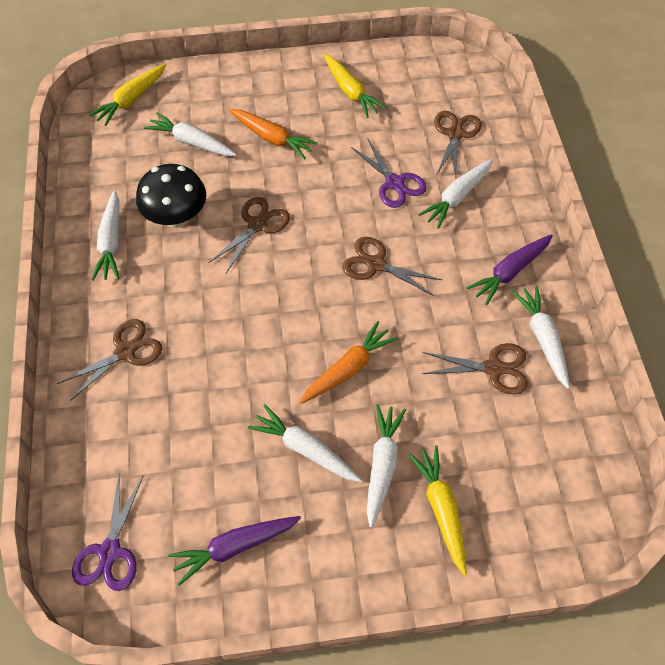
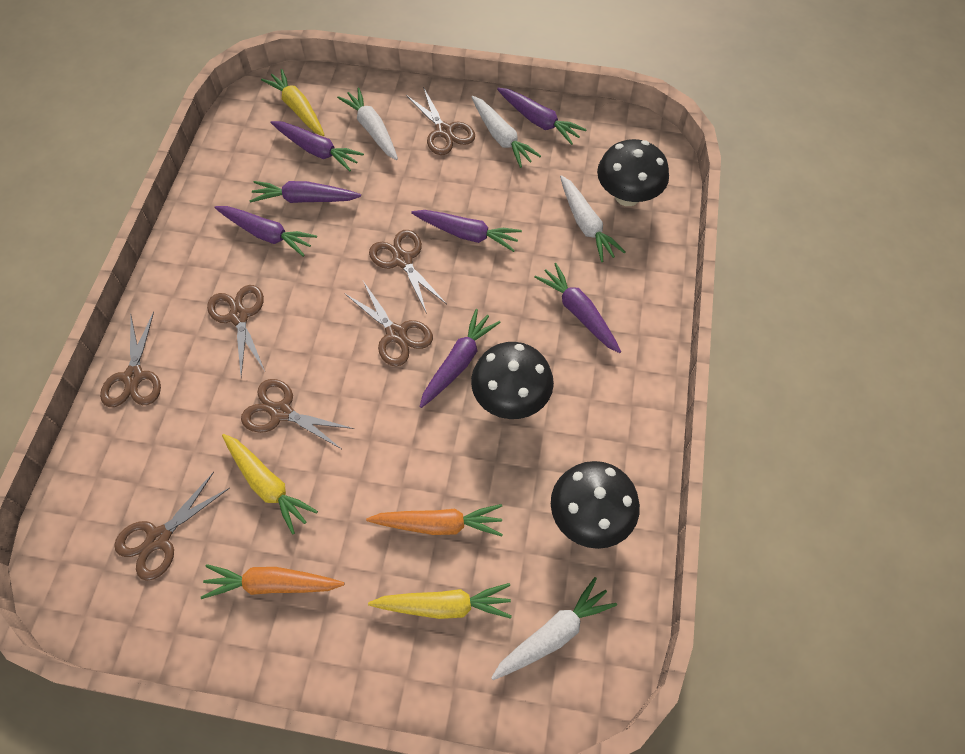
black mushroom: [136,164,206,228] = 1 -> [471,342,554,419] [551,461,640,549] [597,139,669,206] = 3
brown scissors: [57,319,162,401] [208,197,290,273] [342,237,442,296] [422,343,528,394] [434,111,481,178] = 5 -> [100,312,161,407] [114,472,230,581] [207,285,266,377] [241,379,354,449] [344,281,433,366] [369,230,447,314] [406,87,475,155] = 7
purple carrot: [168,516,301,586] [466,234,553,305] = 2 -> [214,206,317,257] [249,181,361,203] [270,121,364,172] [411,210,522,252] [420,309,501,408] [497,88,587,145] [534,263,621,353] = 7
purple scissors: [72,475,143,591] [351,138,427,208] = 2 -> none = 0
white carrot: [92,191,119,281] [144,112,237,156] [248,404,362,482] [367,404,406,528] [418,159,493,229] [512,285,570,389] = 6 -> [337,88,398,160] [472,96,541,168] [491,577,617,680] [560,175,625,262] = 4

